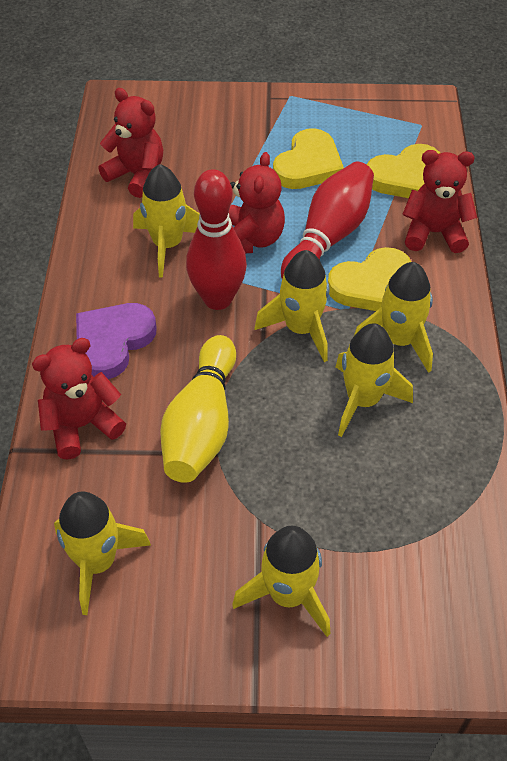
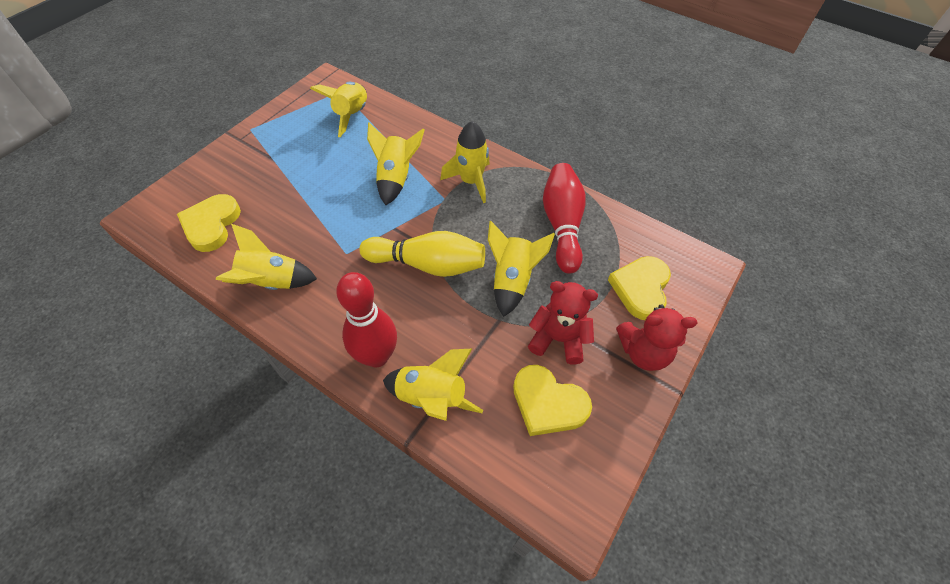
purple heart: [76,303,157,379] = 1 -> none = 0
red teddy bear: [32,338,126,460] [98,88,163,198] [228,152,285,253] [402,150,477,253] = 4 -> [528,281,598,364] [616,304,697,371] = 2

